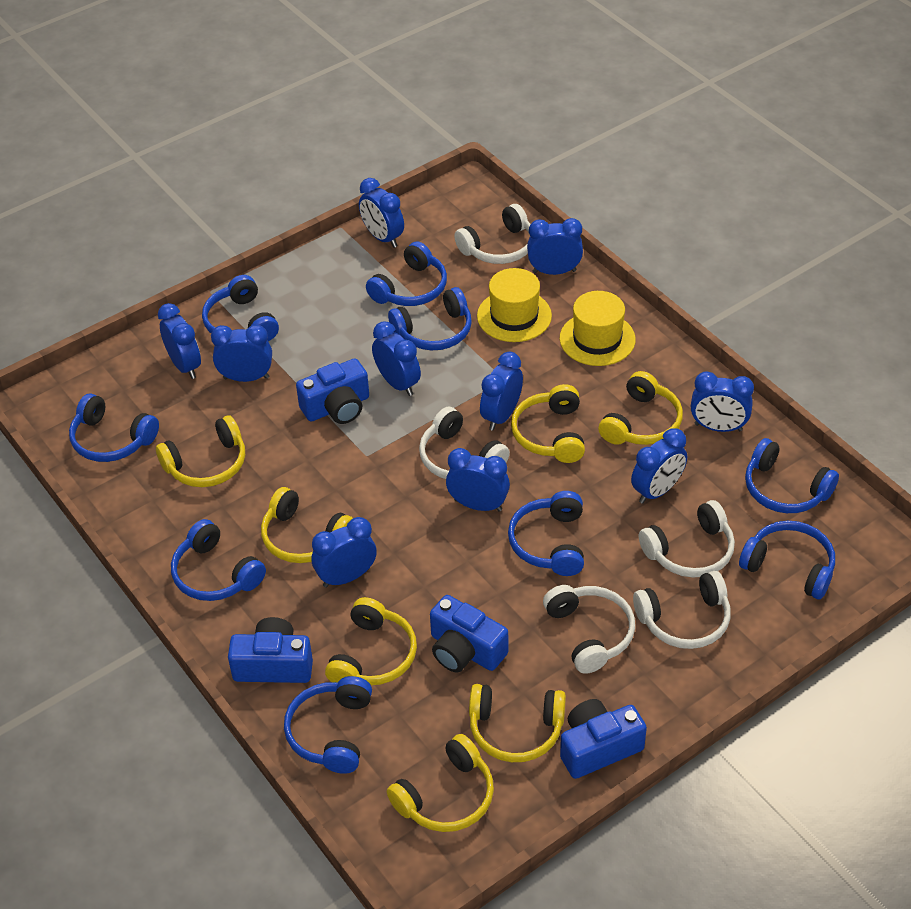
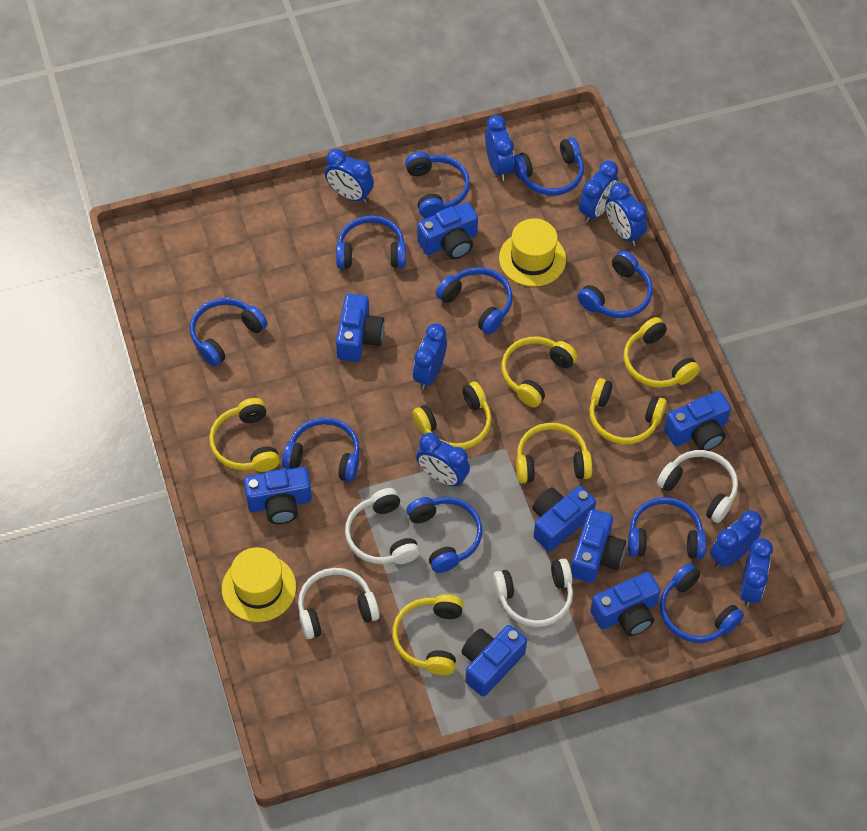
blue camera: [228,617,313,683] [296,358,369,424] [430,595,508,673] [560,699,647,779] = 4 -> [244,467,312,524] [336,294,384,362] [417,202,478,259] [461,625,527,697] [532,486,596,552] [571,509,626,583] [590,572,661,636] [664,391,731,451] = 8
blue clock: [158,303,201,379] [211,325,272,382] [312,517,377,588] [359,178,404,248] [372,321,421,396] [446,448,510,512] [480,352,523,431] [527,218,583,275] [631,428,687,504] [691,371,754,432] = 10 -> [325,149,374,203] [413,323,447,390] [416,433,470,487] [485,115,514,181] [579,161,618,223] [605,182,647,246] [710,510,762,568] [740,538,773,607] = 8
blue headphones: [69,393,159,462] [171,519,266,601] [202,275,279,341] [284,676,372,774] [366,241,447,306] [388,287,472,350] [508,491,584,576] [739,521,835,599] [745,438,839,513] = 9 -> [190,298,267,367] [282,417,360,482] [336,216,406,269] [405,152,470,218] [406,497,482,573] [436,267,512,334] [513,137,584,196] [578,250,653,318] [628,497,706,559] [660,563,744,643] = 10
white headphones: [419,407,510,479] [454,204,530,264] [543,585,635,674] [633,571,731,649] [639,500,735,578] = 5 -> [298,568,380,639] [345,488,420,564] [493,558,573,627] [657,450,738,523] = 4

